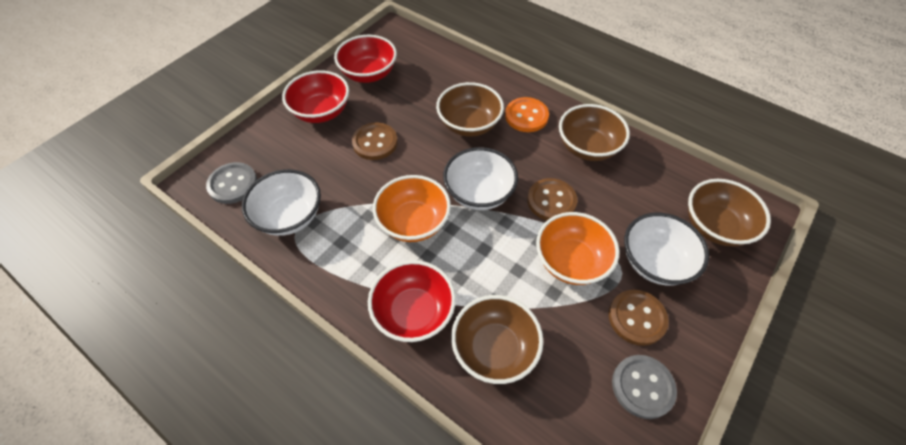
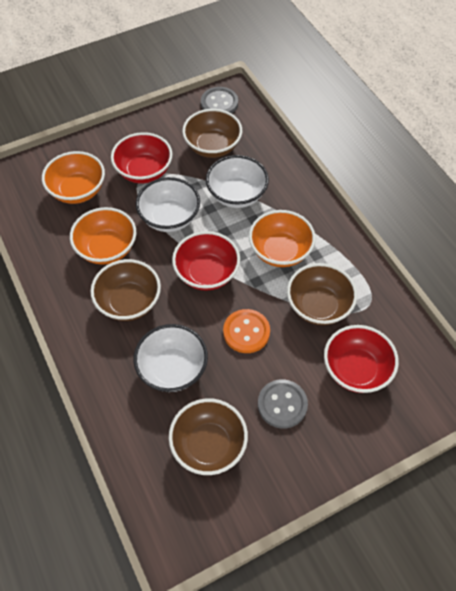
brown button: [352,123,398,160] [527,178,577,220] [609,290,669,346] = 3 -> none = 0
orange bowl: [373,175,451,242] [536,212,619,285] = 2 -> [42,151,105,204] [70,207,136,265] [249,210,316,267] = 3

